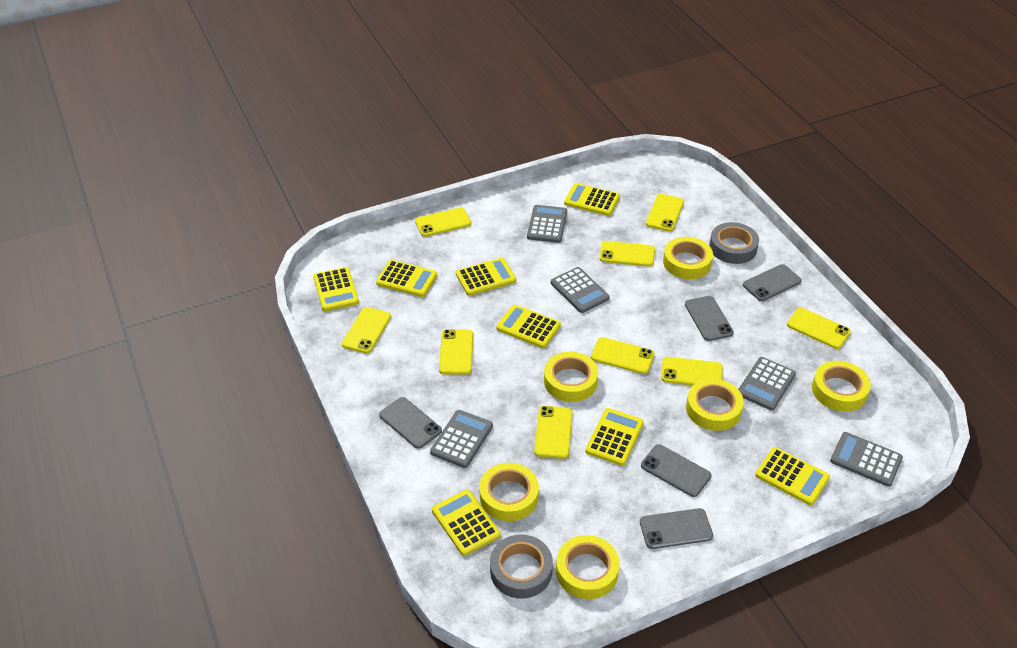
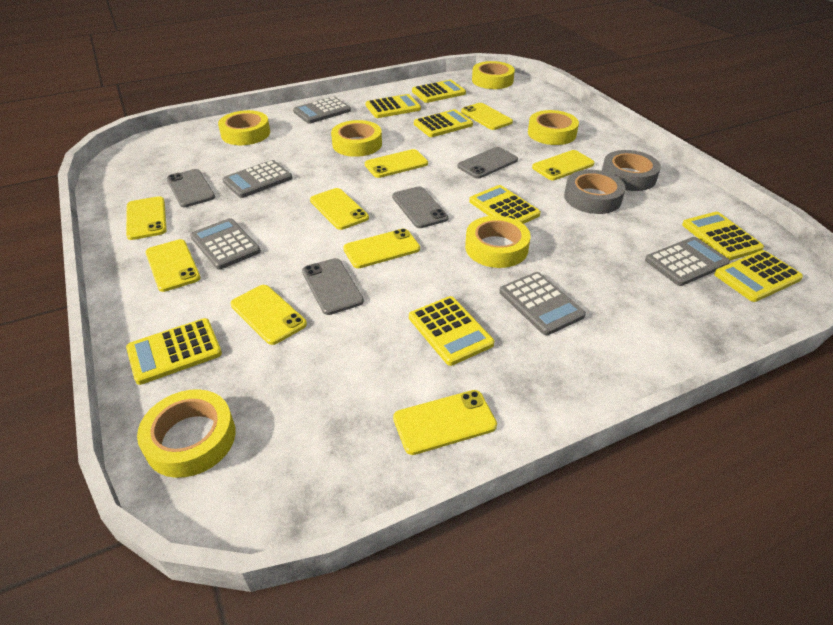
grey phone: [379,397,442,449] [640,508,713,549] [641,444,711,497] [685,296,734,341] [743,264,802,301] = 5 -> [166,169,215,207] [302,258,364,315] [392,186,448,228] [457,147,518,179] = 4

